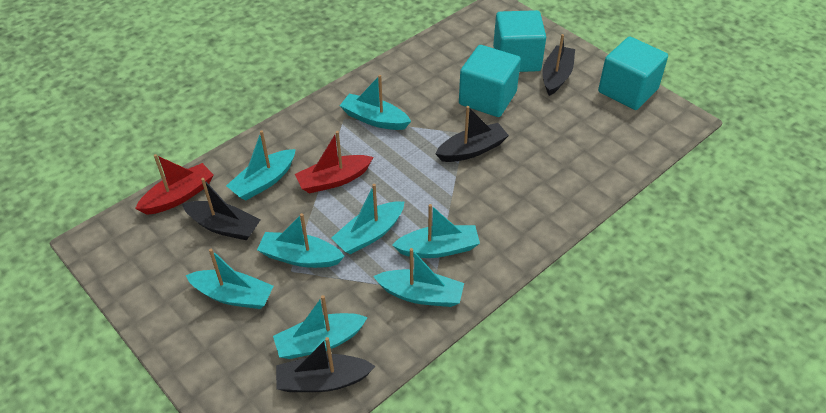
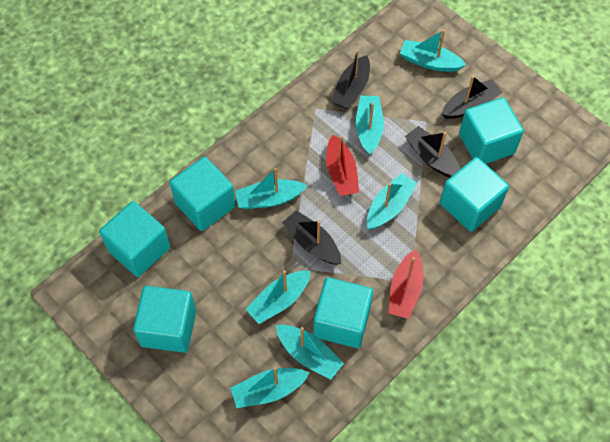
turquoise boat: [185,249,274,309] [226,130,296,200] [257,213,345,268] [273,295,368,359] [331,184,404,254] [340,75,411,130] [373,248,464,307] [392,204,480,258] = 8 -> [230,367,309,408] [235,168,307,209] [246,270,311,324] [276,325,344,380] [356,96,384,154] [367,173,417,229] [400,30,466,72] = 7
turquoise cube: [459,45,521,117] [493,10,546,72] [598,36,668,110] = 3 -> [99,201,170,277] [133,286,196,353] [170,157,236,231] [313,277,373,348] [440,157,509,232] [459,97,524,164] = 6

